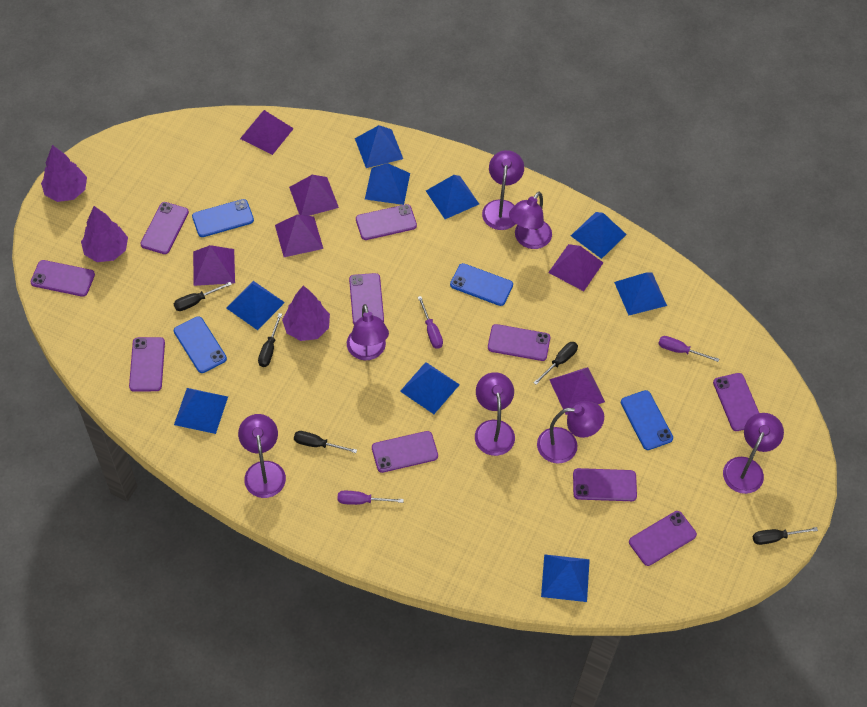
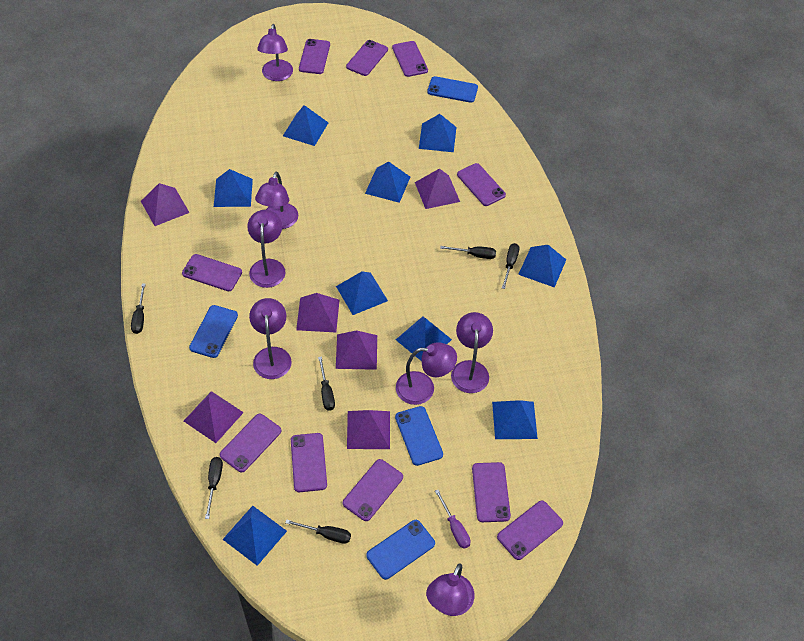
black screwdriver: [174,282,232,311] [258,313,282,367] [294,431,357,453] [533,342,578,385] [753,527,818,545] = 5 -> [131,283,146,334] [205,457,223,519] [285,519,351,544] [318,356,335,411] [440,246,496,259] [502,243,519,289] = 6
purple screwdriver: [337,491,404,505] [418,296,443,349] [658,336,719,362] = 3 -> [435,490,471,549] = 1
purple tree: [41,145,87,202] [81,206,128,262] [282,285,330,341] = 3 -> none = 0

